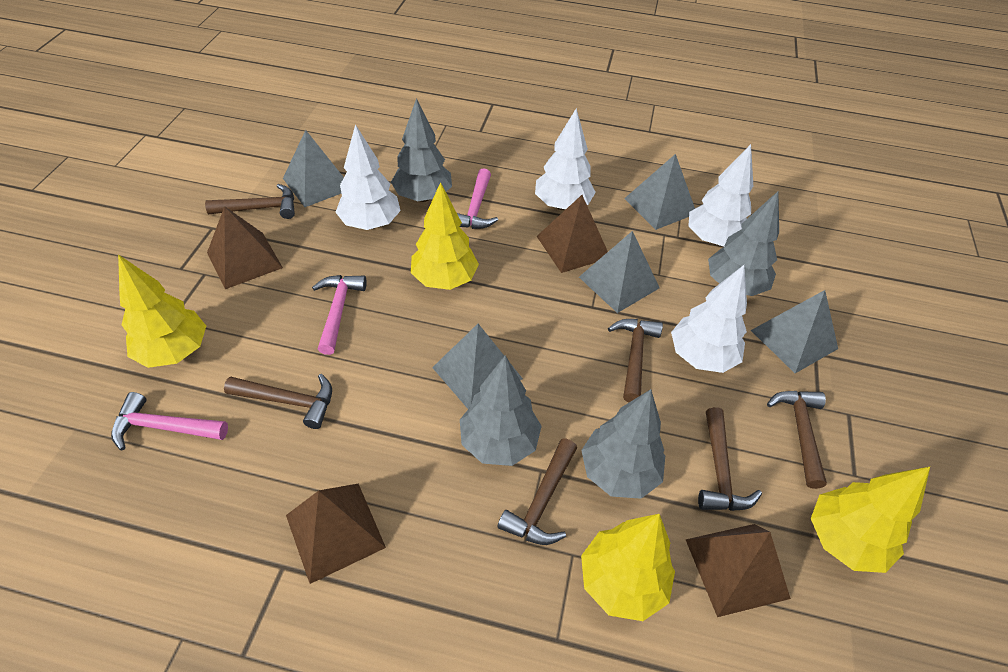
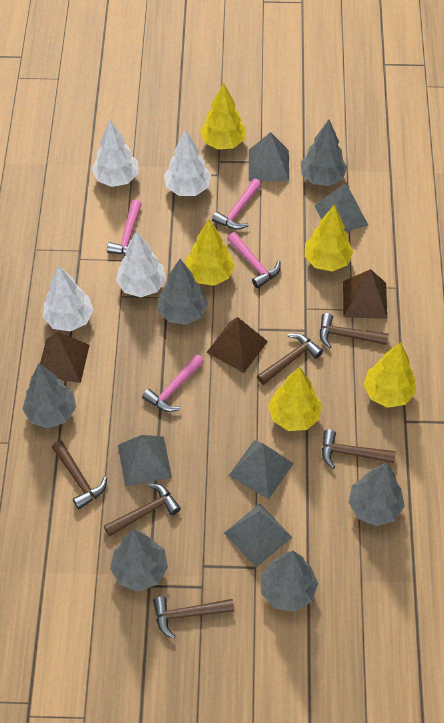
brown pyramid: [207,206,283,289] [286,484,386,584] [537,195,608,273] [686,524,791,617] = 4 -> [40,332,90,383] [207,317,268,373] [343,269,387,319] = 3
grey tree: [391,98,452,202] [460,355,542,466] [581,389,665,499] [708,191,779,296] = 4 -> [22,364,76,428] [110,529,168,591] [158,259,208,325] [261,551,318,612] [301,119,347,186] [348,463,405,526] = 6
pink hammer: [111,392,228,450] [312,275,367,355] [457,168,498,229] = 3 -> [107,200,142,255] [142,354,204,412] [212,178,262,230] [227,232,281,288] = 4
yellow tree: [118,254,206,368] [411,182,479,290] [581,514,675,621] [811,467,930,573] = 4 -> [186,220,235,286] [200,82,246,150] [268,367,321,431] [305,205,354,272] [363,342,416,408] = 5

